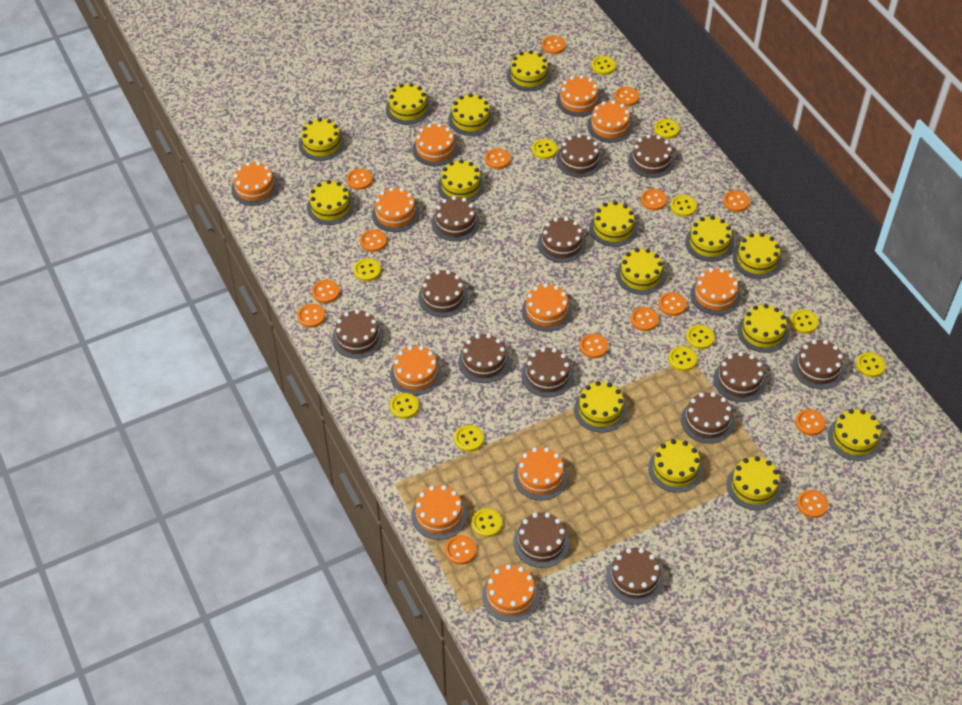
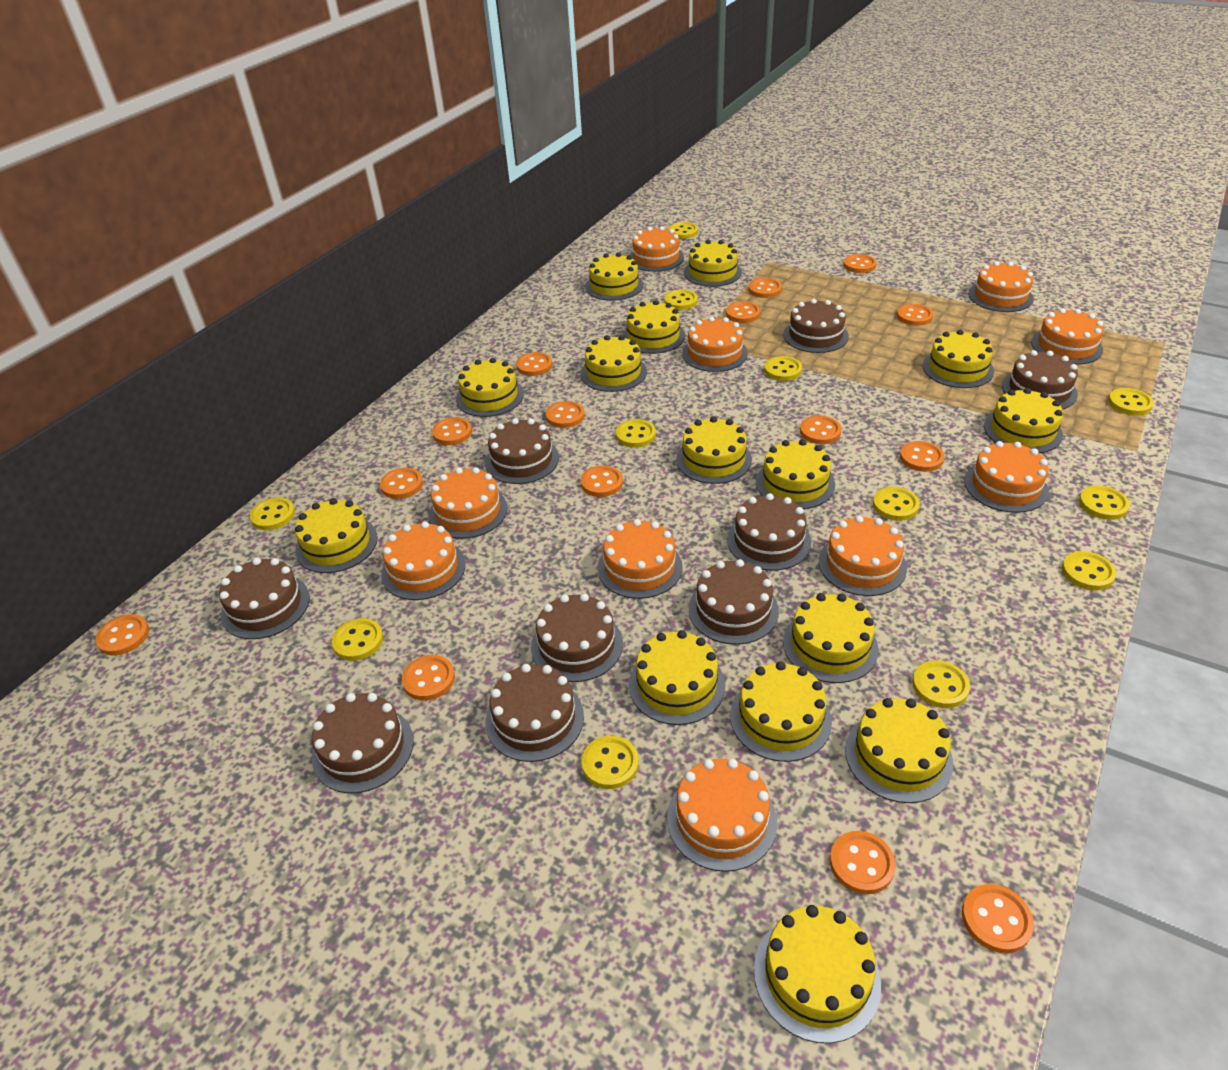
brown cake: [332,309,383,359] [418,270,468,317] [432,196,480,242] [458,334,510,383] [513,512,570,568] [522,347,573,397] [538,217,586,263] [556,134,603,178] [606,548,663,605] [628,135,675,178] [681,392,734,444] [713,352,766,402] [792,340,844,389] = 13 -> [219,558,310,639] [312,693,414,793] [485,418,559,484] [486,664,584,762] [531,594,623,682] [689,559,779,645] [727,493,811,571] [783,299,849,353] [1002,350,1078,409] = 9
orange cake: [231,162,279,206] [372,187,420,232] [390,346,442,395] [411,485,467,540] [412,123,458,166] [482,564,540,622] [513,447,568,500] [522,283,572,332] [556,75,601,117] [587,100,633,143] [690,268,741,315] = 11 -> [381,522,466,600] [429,467,507,539] [597,519,683,599] [630,226,684,272] [667,759,777,872] [682,316,748,372] [819,516,907,596] [964,441,1049,513] [968,261,1034,312] [1031,308,1104,365] = 10

